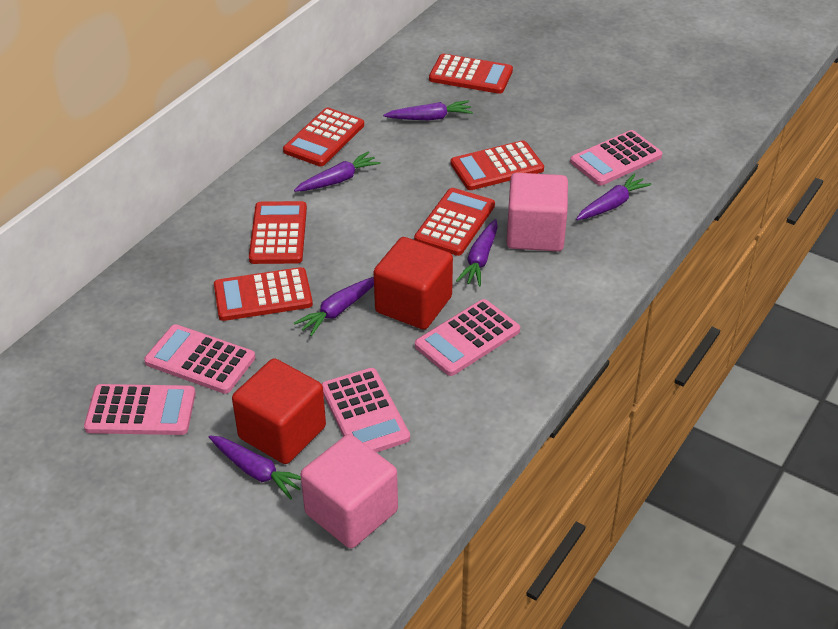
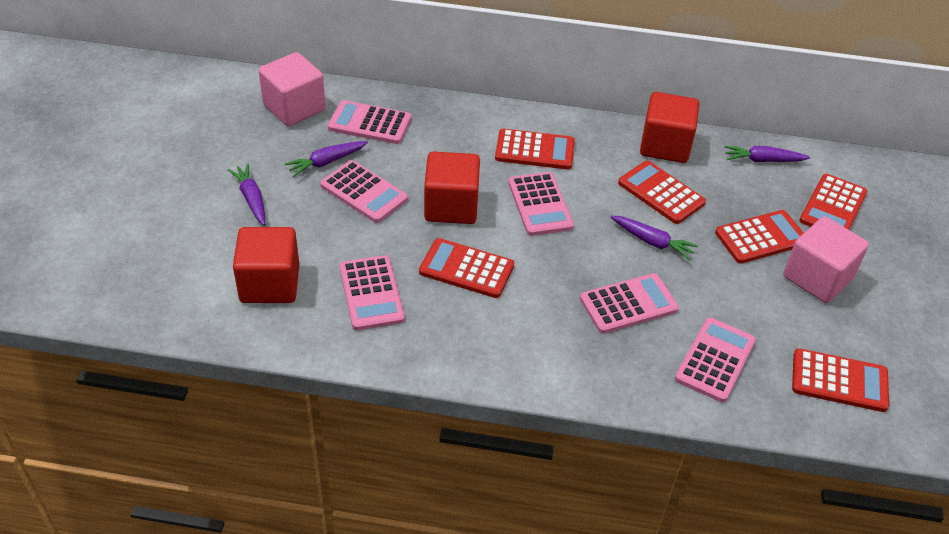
pink calculator: [84,384,196,435] [144,324,255,394] [322,368,410,452] [415,299,520,376] [570,130,662,186] = 5 -> [320,160,408,223] [328,100,411,144] [339,255,405,330] [508,172,574,236] [580,273,679,334] [675,317,756,402] = 6
purple carrot: [209,435,301,500] [294,152,381,192] [294,277,374,336] [383,100,473,120] [456,219,498,286] [576,173,652,220] = 6 -> [227,164,265,225] [284,141,368,177] [610,216,698,260] [724,146,810,162] = 4
red cube: [232,358,326,464] [374,237,453,330] = 2 -> [233,227,299,303] [424,152,480,224] [640,92,699,163] = 3

